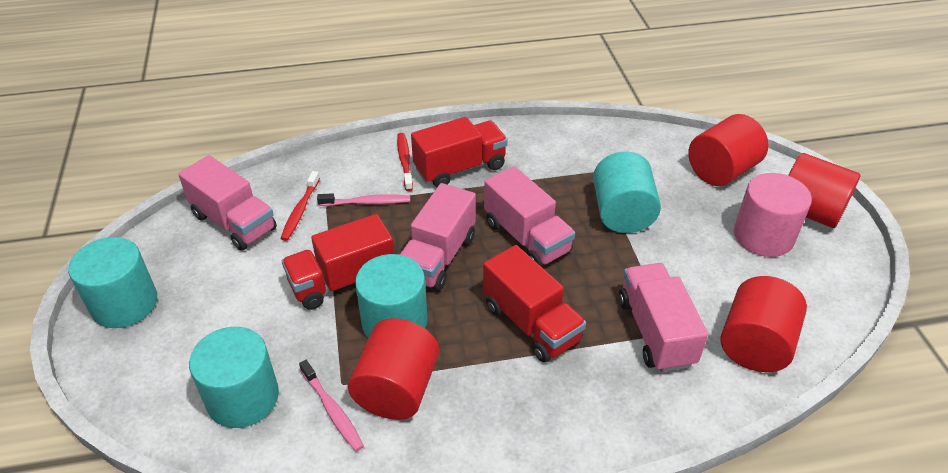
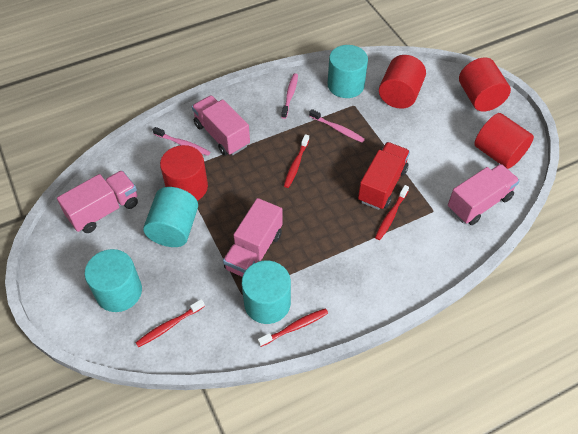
pink cylinder: [734,173,812,257] = 1 -> none = 0
pink toothbrush: [299,360,364,451] [317,193,410,206] = 2 -> [153,127,210,156] [281,73,298,119] [309,109,365,143] = 3
red toothbrush: [280,171,320,241] [397,133,413,191] = 2 -> [135,299,205,347] [258,308,328,347] [284,134,309,188] [375,185,409,240] = 4
red truck: [282,214,394,310] [411,117,508,187] [483,245,586,363] = 3 -> [358,142,410,210] = 1

